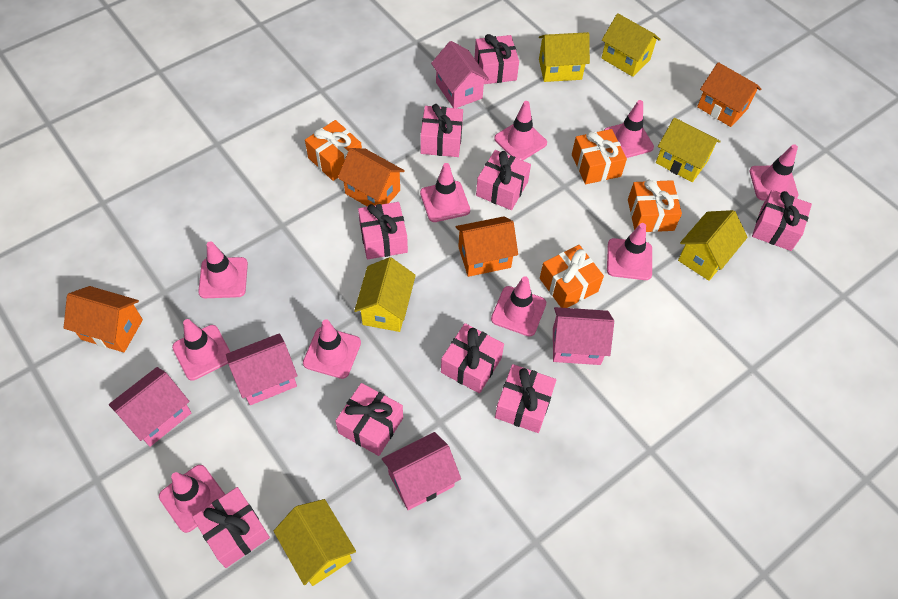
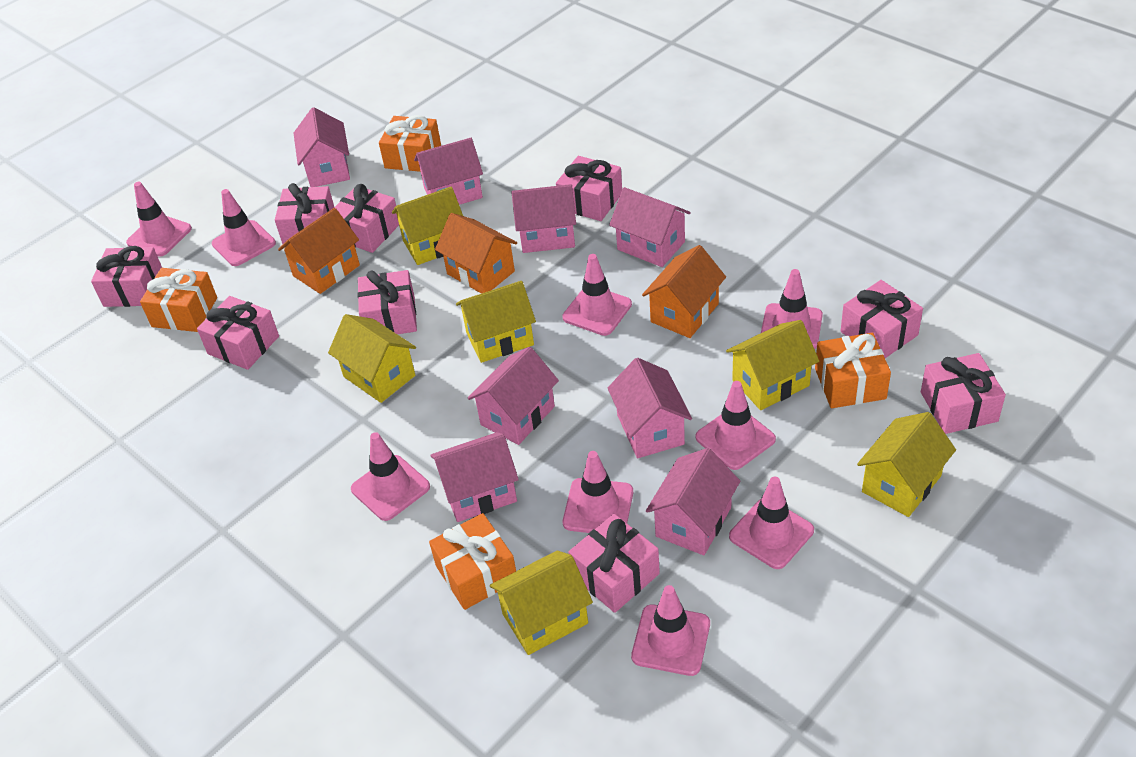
orange house: [64,286,143,353] [338,148,405,207] [455,216,518,277] [697,62,761,127] = 4 -> [278,208,360,294] [435,213,517,294] [642,245,726,338] = 3
pink house: [109,367,192,447] [226,333,298,405] [382,432,461,510] [431,41,489,108] [553,307,614,365] = 5 -> [294,107,350,187] [414,138,483,205] [430,432,519,522] [468,347,559,445] [512,184,576,253] [608,358,692,458] [609,187,691,267] [646,448,740,555] = 8
pink traffic cone: [159,465,226,533] [172,319,230,381] [198,241,248,298] [303,319,361,379] [420,163,470,222] [491,276,546,337] [494,101,547,161] [604,100,654,158] [607,223,652,280] [749,144,798,200] = 10 -> [126,182,192,257] [211,189,276,266] [351,432,430,521] [562,254,632,336] [563,451,633,533] [631,585,710,676] [695,381,776,470] [729,477,814,569] [761,269,823,349] = 9

